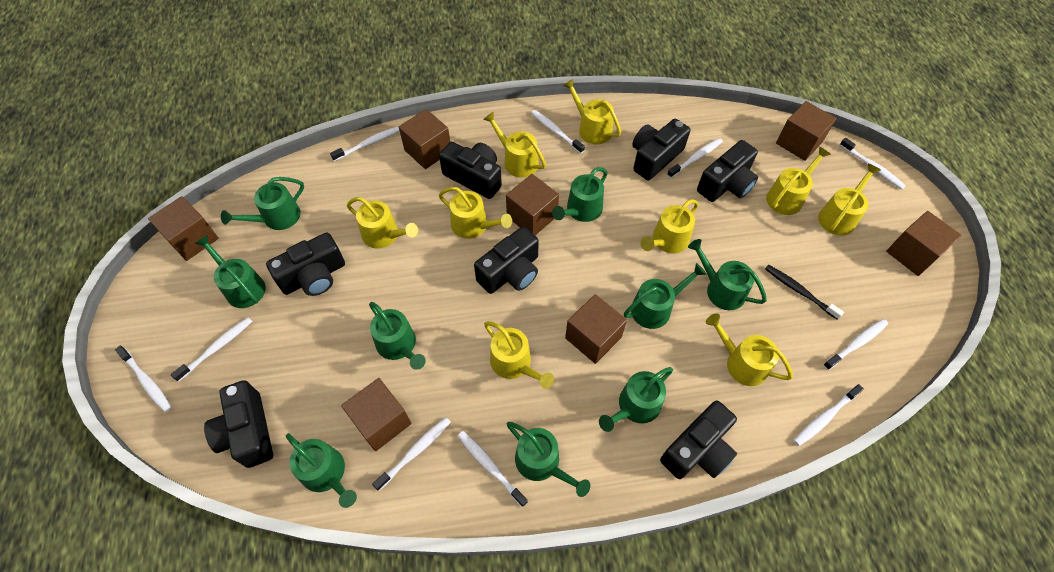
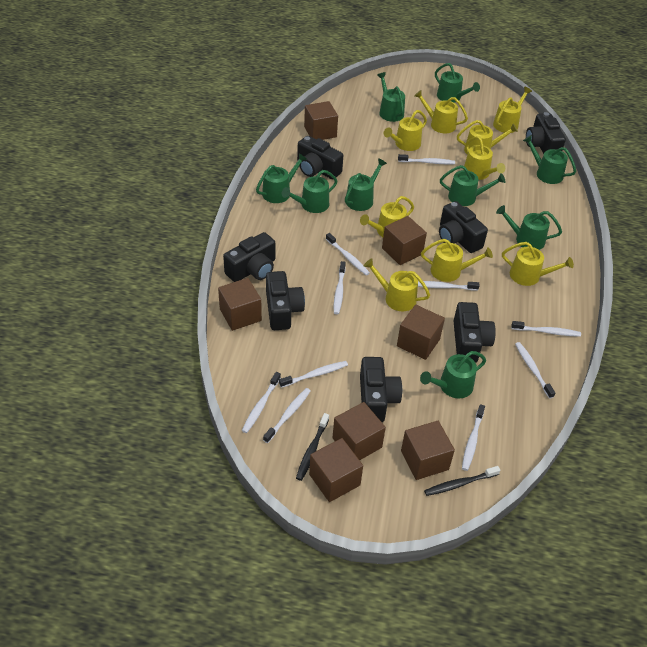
black toothbrush: [765,265,844,320] = 1 -> [296,413,329,481] [424,466,500,496] = 2

